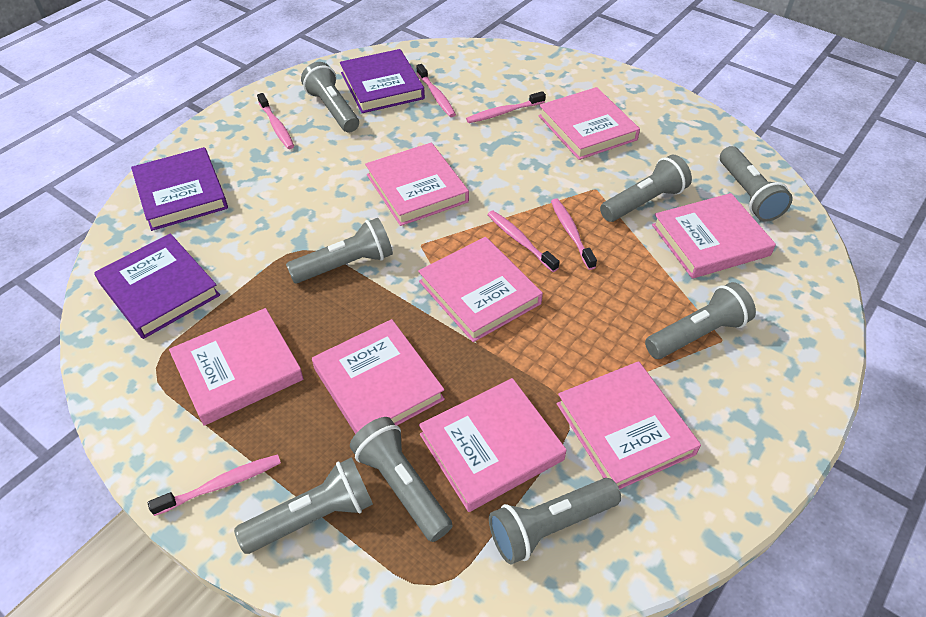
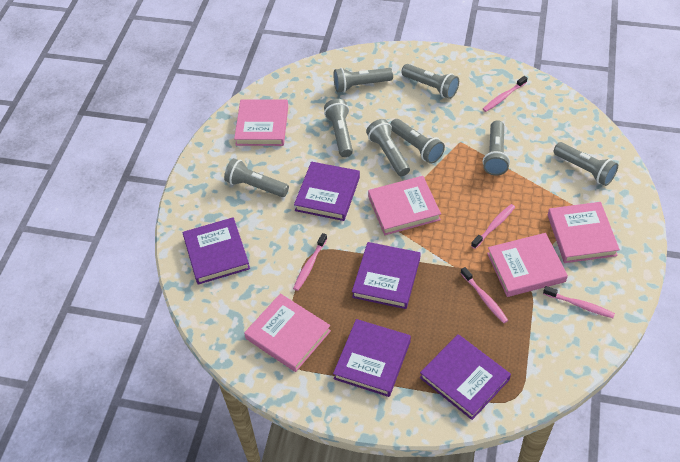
pink book: [169,308,304,426] [312,319,445,434] [365,143,469,226] [418,237,543,342] [419,378,566,512] [539,87,640,160] [557,361,701,489] [652,193,776,279] = 8 -> [234,99,288,146] [244,293,331,372] [368,176,441,235] [487,233,568,297] [548,202,620,263] = 5
pink toothbrush: [148,454,281,516] [257,93,294,149] [416,64,456,117] [466,91,546,123] [487,211,560,272] [551,198,597,270] = 6 -> [293,233,327,291] [461,267,508,323] [471,204,515,249] [483,76,527,112] [543,286,615,318] = 5
purple book: [94,233,220,339] [131,147,228,231] [340,49,425,113] = 3 -> [183,217,250,285] [294,162,360,221] [333,319,411,397] [352,242,420,309] [420,334,511,420] = 5

